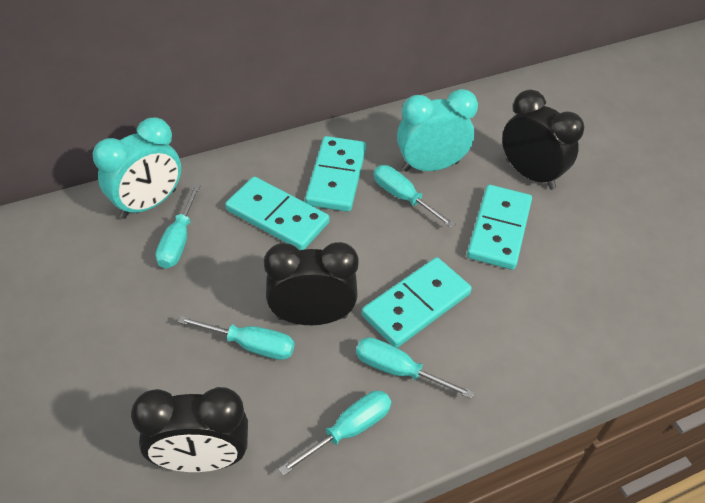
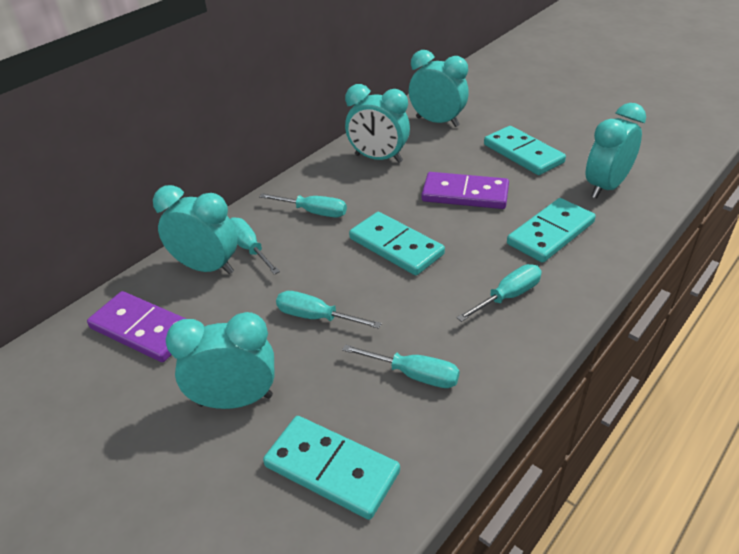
black clock: [131,387,248,472] [264,242,359,325] [502,90,584,190] = 3 -> none = 0
purple domino: none = 0 -> [87,291,186,362] [421,172,509,209] = 2
turquoise clock: [93,117,181,219] [397,89,478,172] = 2 -> [153,185,238,274] [166,312,274,409] [345,84,410,163] [409,50,469,127] [586,103,646,198] = 5

